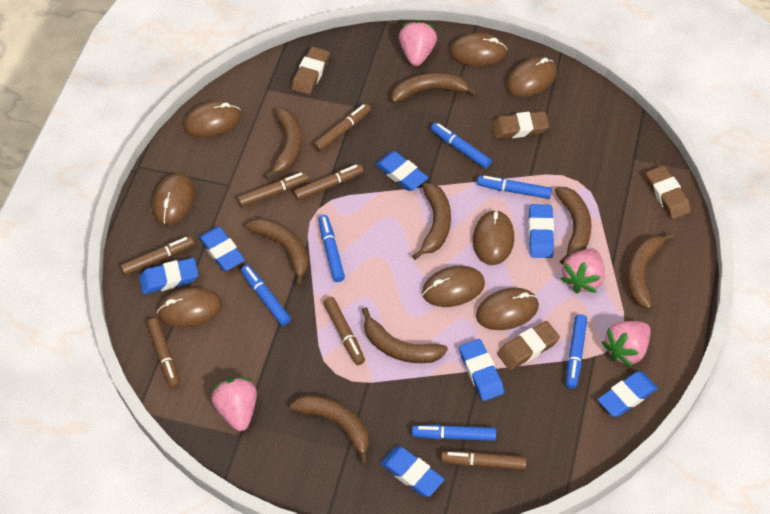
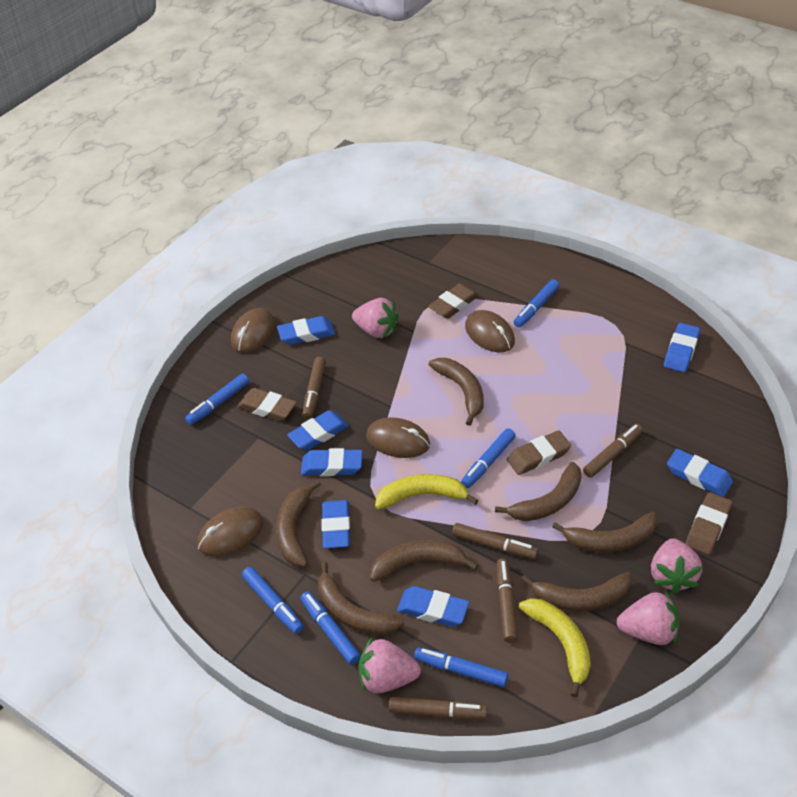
brown banana: [246,218,309,286] [265,108,302,180] [290,395,369,465] [362,307,448,363] [391,72,478,103] [412,183,451,260] [555,187,591,265] [627,232,675,309] = 8 -> [276,480,321,567] [318,562,404,635] [370,540,478,582] [429,358,484,426] [495,462,581,521] [521,572,631,611] [552,512,657,552] = 7
brown marker: [120,236,195,276] [147,318,180,389] [237,172,309,207] [293,164,364,201] [313,103,371,152] [323,297,365,365] [441,451,527,470] = 7 -> [302,357,326,419] [389,697,487,719] [452,523,538,559] [497,558,518,643] [583,424,643,478] = 5
brown mouse: [152,173,195,225] [157,287,223,328] [184,100,241,138] [422,266,485,307] [449,33,508,66] [473,210,514,265] [476,288,539,330] [506,57,557,97] = 8 -> [197,507,263,557] [231,308,275,353] [366,418,430,458] [465,310,515,353] = 4
yellow banana: none = 0 -> [375,474,478,509] [519,598,591,697] = 2

